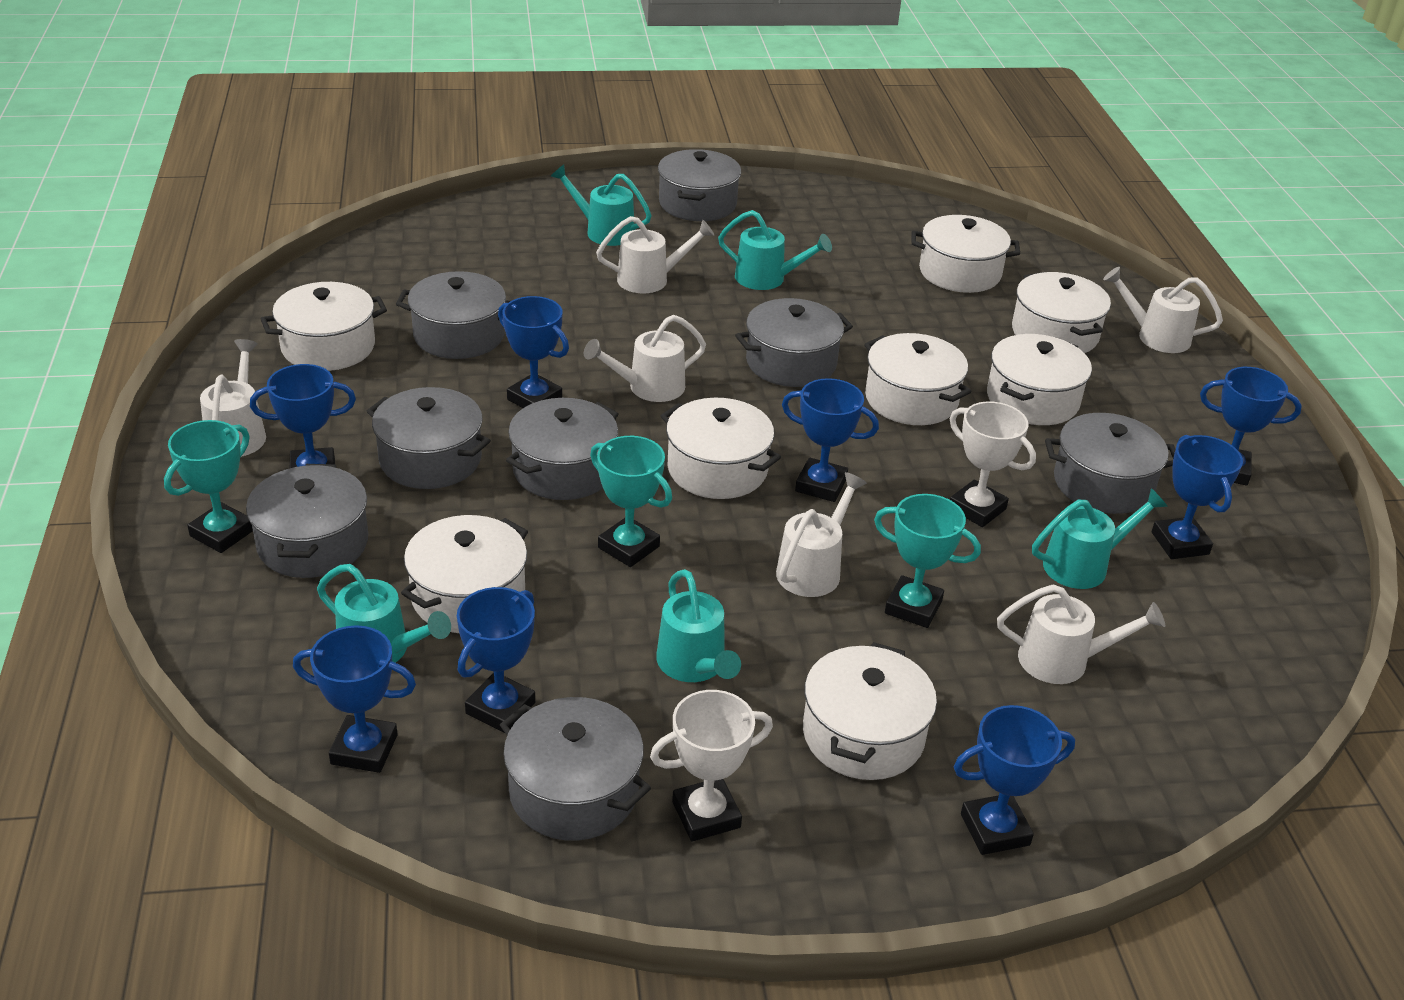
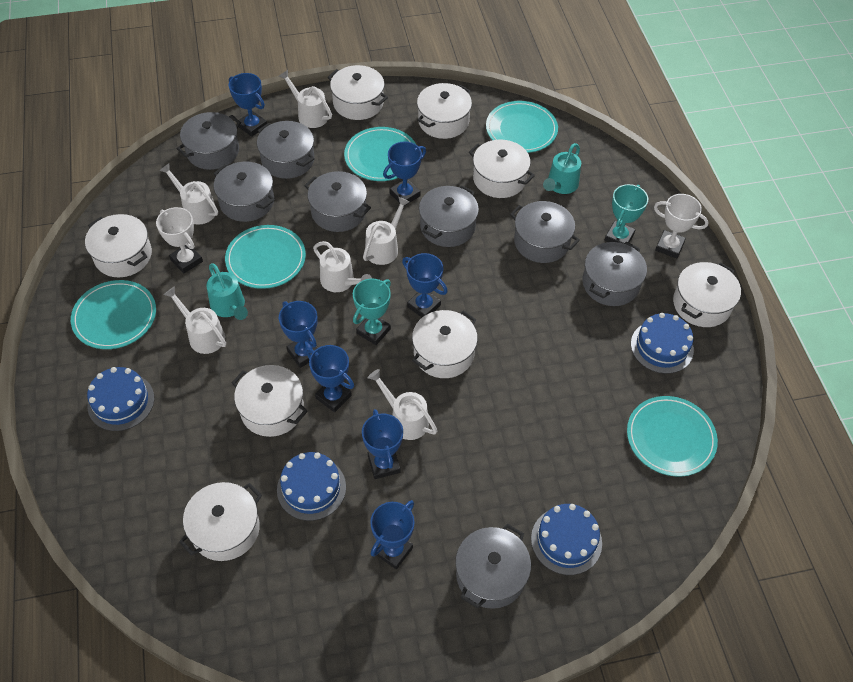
blue cake: none = 0 -> [87,367,154,431] [277,452,346,521] [531,504,602,575] [631,313,694,374] = 4
blue trophy: [250,364,356,468] [293,625,416,773] [457,587,535,733] [498,296,569,408] [782,378,879,502] [954,705,1075,855] [1152,435,1243,559] [1200,367,1302,485] = 8 -> [228,73,267,137] [279,301,318,368] [306,345,354,412] [362,409,403,479] [370,500,415,569] [383,141,426,206] [402,253,448,317] = 7
turquoise plate: none = 0 -> [71,280,156,349] [225,225,306,289] [344,127,416,181] [486,101,558,153] [627,396,718,477] = 5
turquoise trophy: [164,420,253,553] [590,436,672,567] [874,494,981,628] = 3 -> [353,279,391,345] [605,184,648,244] = 2
turquoise watering can: [317,564,451,663] [550,165,652,246] [656,569,741,682] [718,210,832,290] [1032,488,1168,589] = 5 -> [206,263,248,320] [543,143,581,194] = 2

